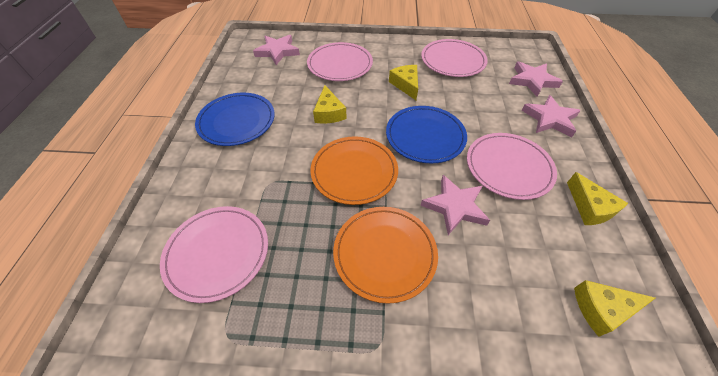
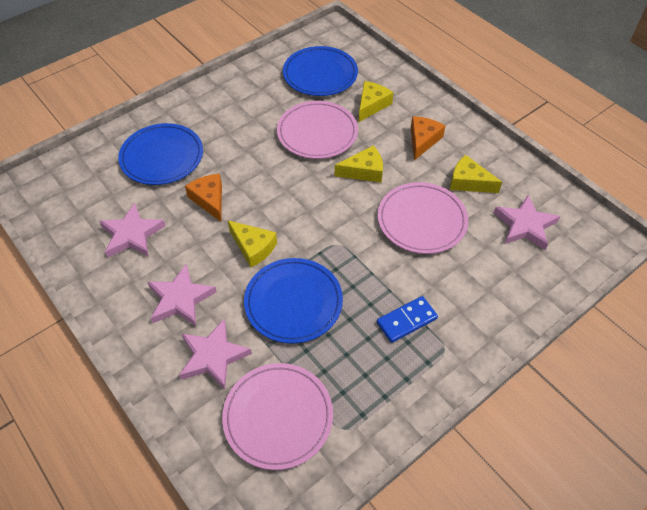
blue domino: none = 0 -> [377,296,438,343] = 1
blue plate: [195,93,275,146] [386,106,467,163] = 2 -> [118,123,203,185] [244,258,343,344] [283,46,358,96] = 3
orange cheese: none = 0 -> [185,174,222,222] [411,116,445,160] = 2
orange plate: [310,136,398,205] [333,207,438,304] = 2 -> none = 0
pink plate: [160,206,268,303] [307,42,373,81] [421,39,488,77] [467,133,557,200] = 4 -> [222,363,333,470] [277,101,358,159] [378,182,468,254] = 3

